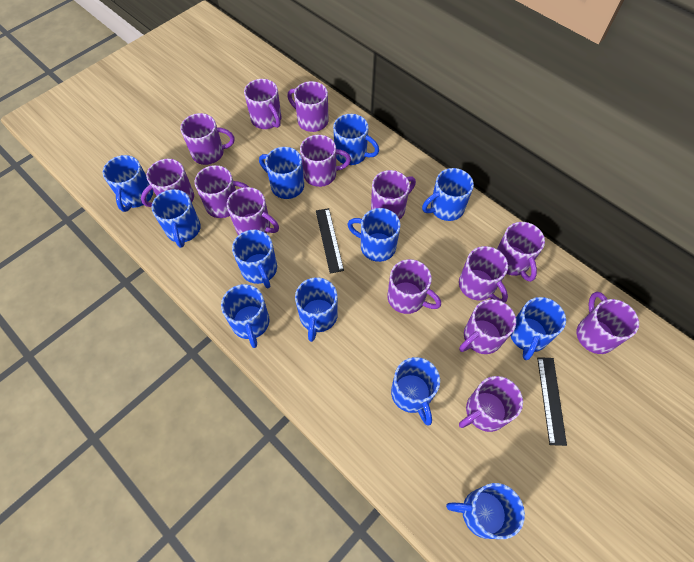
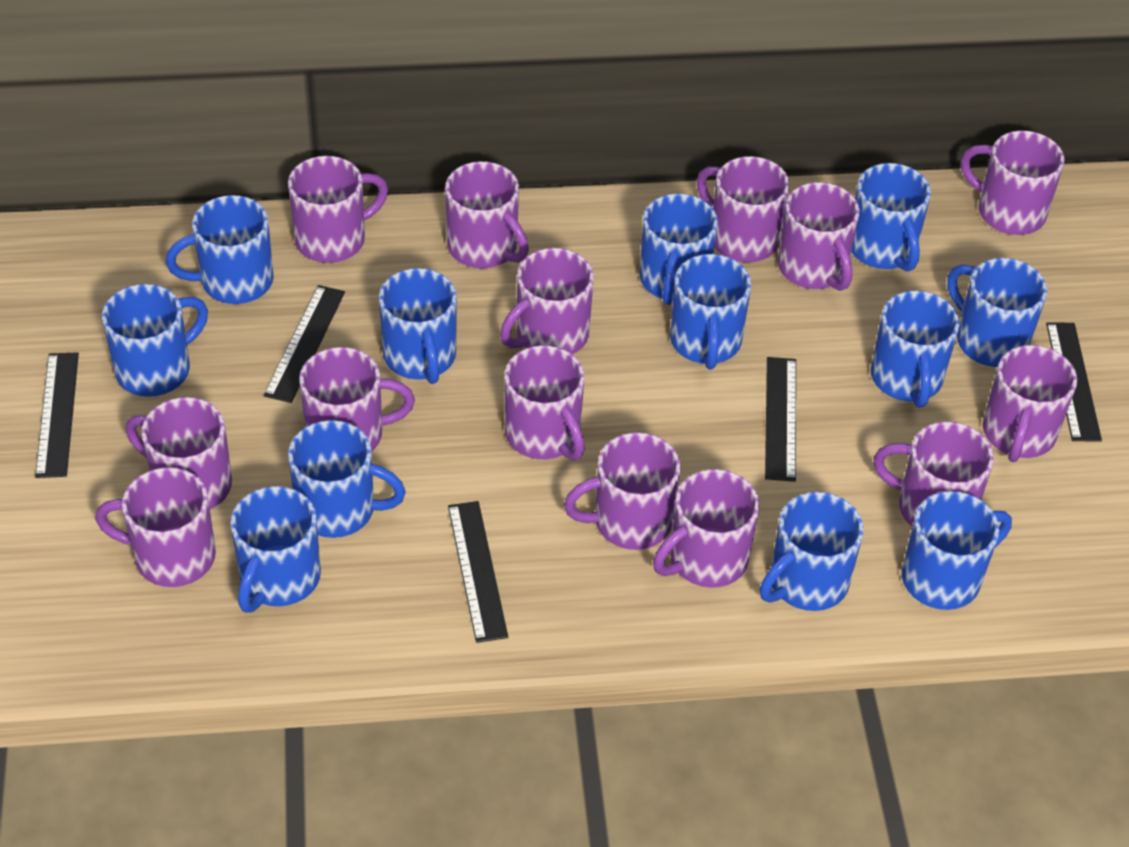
black ruler: [316,208,344,274] [537,357,567,446] = 2 -> [35,352,79,478] [264,285,345,403] [448,501,508,643] [765,357,796,482] [1046,322,1102,442] = 5

